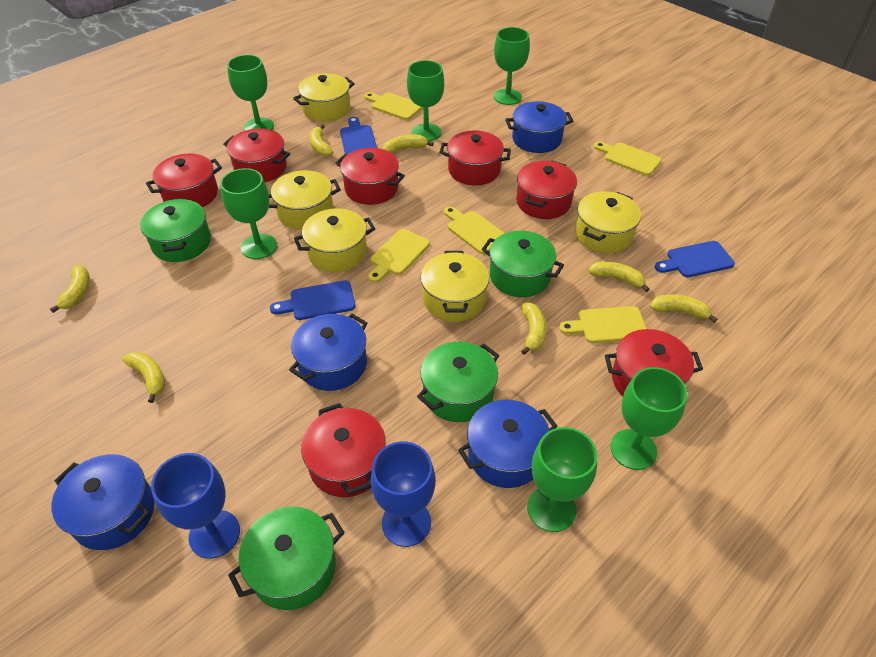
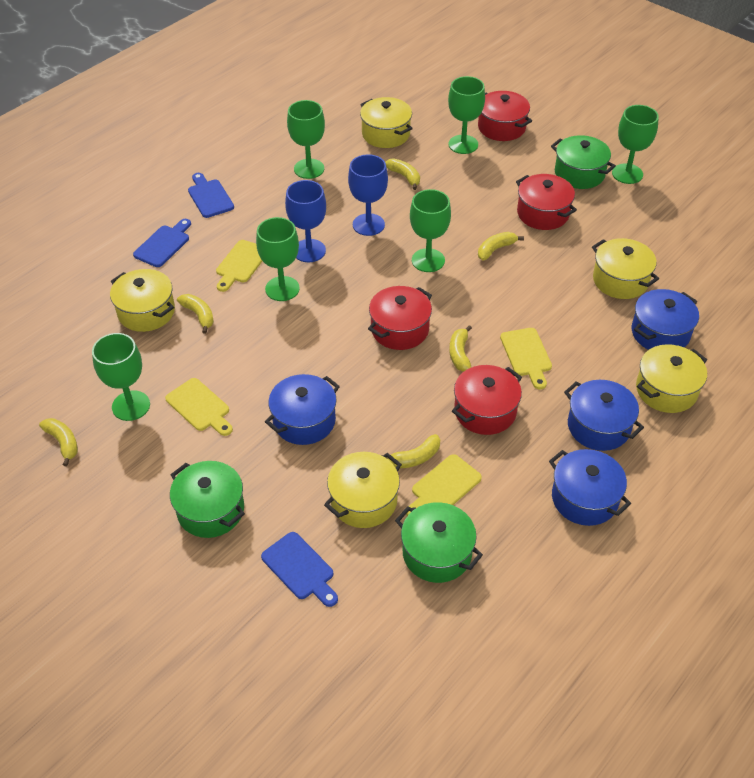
green pot: [140,198,211,262] [228,506,345,610] [417,342,499,422] [481,231,564,297] = 4 -> [170,461,245,538] [395,502,483,583] [551,135,616,189] = 3
red pot: [146,154,222,207] [223,128,290,182] [301,403,386,497] [336,148,405,205] [439,130,511,186] [516,160,577,219] [605,329,703,396] = 7 -> [368,286,432,350] [452,365,522,435] [478,91,532,141] [516,174,577,230] = 4
yellow banana: [50,265,90,313] [122,351,165,403] [309,124,333,157] [383,135,433,154] [521,302,547,355] [588,261,650,292] [650,294,717,323] = 7 -> [39,418,78,466] [177,294,214,334] [381,434,440,468] [385,158,420,190] [449,325,472,372] [478,232,524,260] = 6
yellow cutting board: [364,92,423,120] [368,229,430,283] [444,206,505,254] [559,306,647,343] [594,142,662,176] = 5 -> [165,378,233,436] [216,240,262,292] [406,454,482,516] [500,328,552,389] = 4

